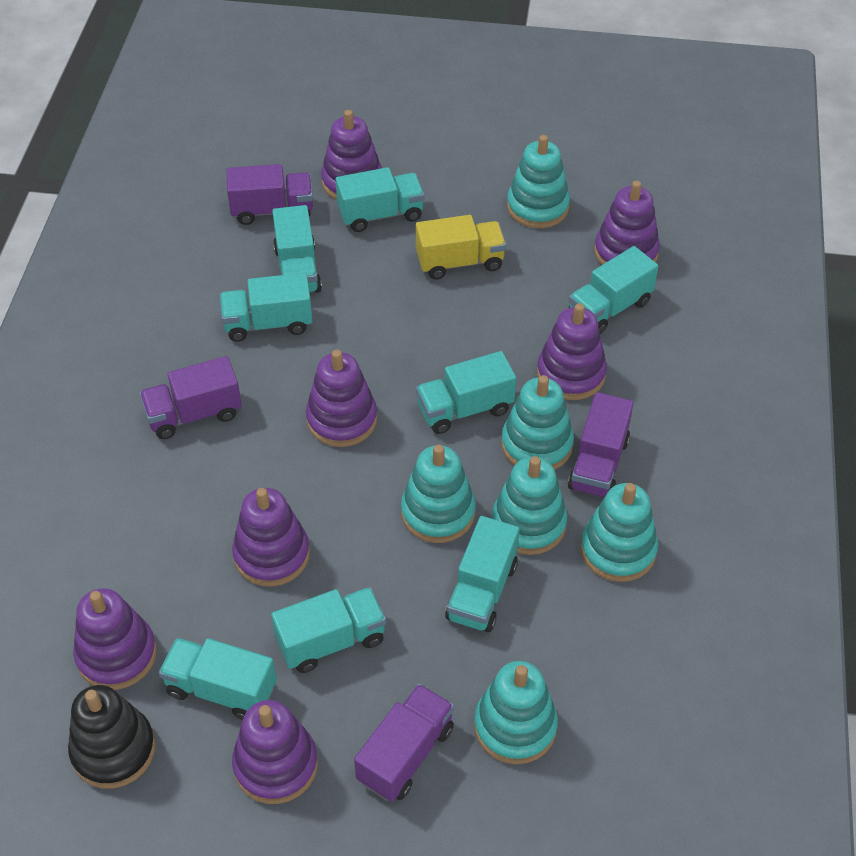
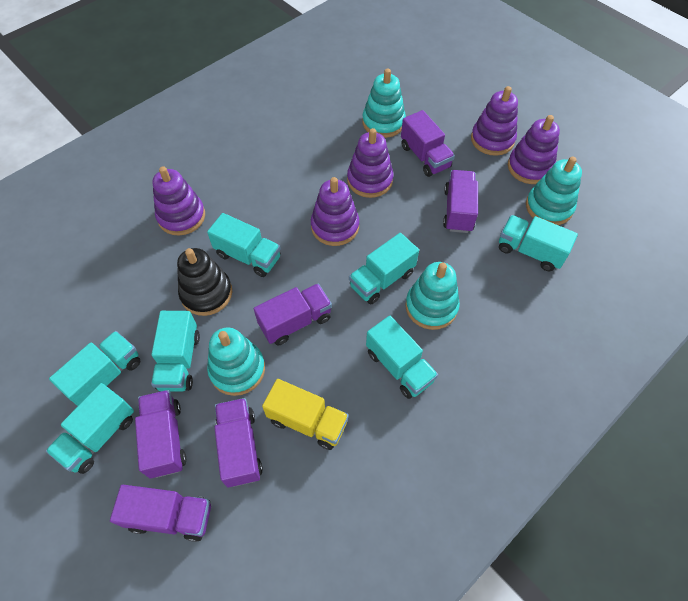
purple stacking toy: [73,588,157,690] [232,488,310,587] [232,700,318,804] [306,349,377,447] [321,110,382,200] [537,303,607,400] [594,181,660,265] = 7 -> [152,166,205,236] [311,177,359,246] [347,128,393,198] [471,86,518,156] [508,115,560,184] = 5
purple truck: [139,356,242,439] [227,164,313,225] [354,684,454,802] [568,392,634,497] = 4 -> [110,485,211,542] [135,390,186,479] [214,398,263,487] [254,284,332,346] [401,110,455,177] [443,170,478,233] = 6
turquoise stacking toy: [401,445,476,543] [474,661,558,764] [492,456,567,555] [501,375,574,470] [507,135,570,228] [580,483,658,582] = 6 -> [207,327,265,396] [362,68,406,138] [405,262,460,330] [526,157,582,225] = 4
turquoise truck: [159,638,277,720] [220,273,313,342] [271,587,386,673] [272,205,322,293] [335,167,424,232] [416,351,516,434] [445,516,520,632] [569,246,658,334] = 8 -> [46,383,134,474] [49,331,140,406] [151,311,200,392] [207,213,281,277] [349,233,419,304] [366,316,438,399] [499,215,578,271] = 7

